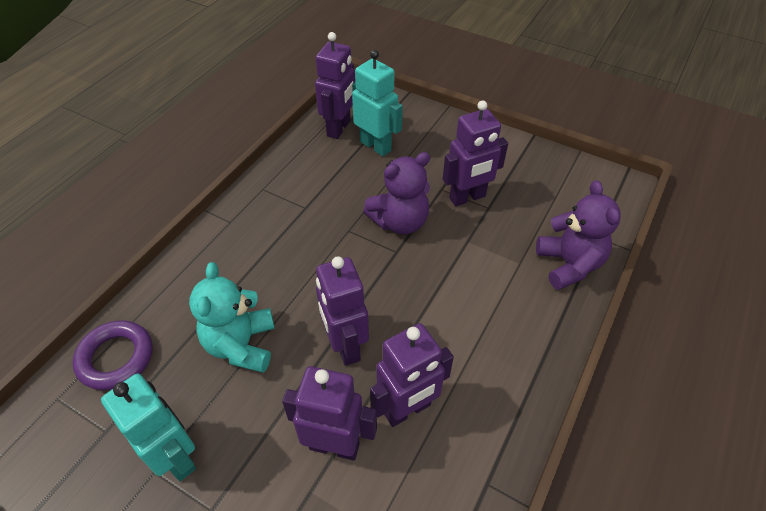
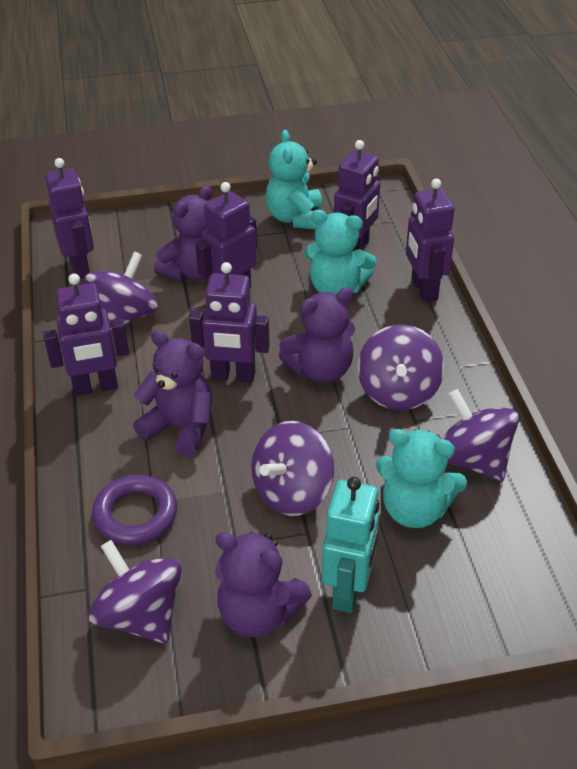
purple robot: [282,366,377,461] [315,32,355,139] [316,256,369,366] [370,323,454,427] [443,100,508,207] = 5 -> [43,274,129,396] [45,158,94,279] [189,262,270,383] [195,182,257,288] [334,140,380,252] [406,178,454,302] = 6
purple spinning top: none = 0 -> [84,251,159,332] [88,540,182,644] [251,421,334,516] [358,325,444,410] [442,389,519,482] = 5
purple teddy bear: [363,152,430,234] [536,180,621,290] = 2 -> [133,330,212,457] [154,185,212,281] [215,532,312,637] [279,287,355,383] = 4
turquoise robot: [101,374,196,481] [352,50,403,156] = 2 -> [322,477,379,613] = 1
turquoise teddy bear: [189,262,275,373] = 1 -> [266,130,322,229] [304,210,377,295] [376,429,467,528] = 3

